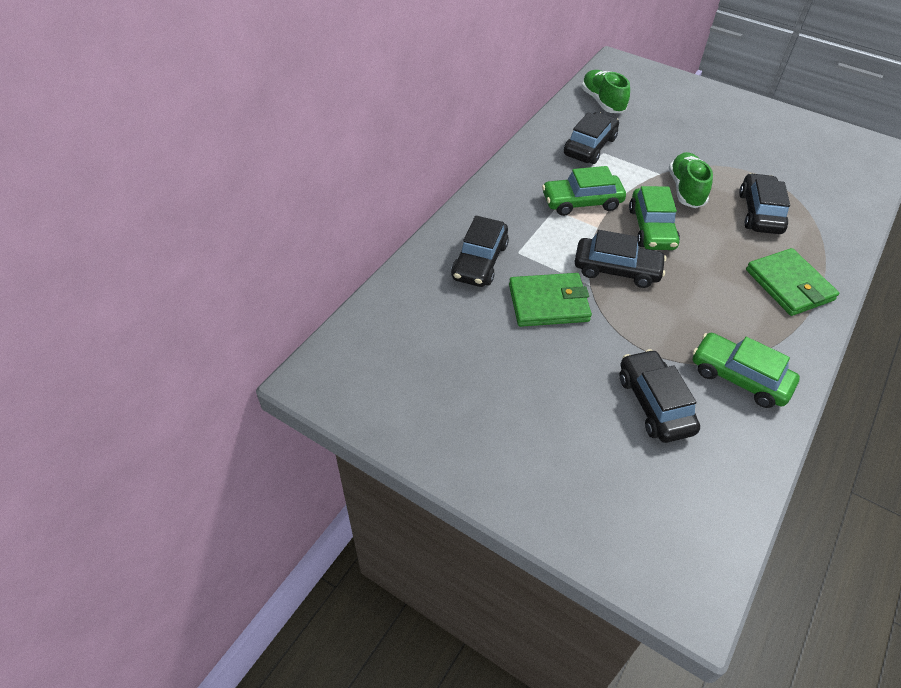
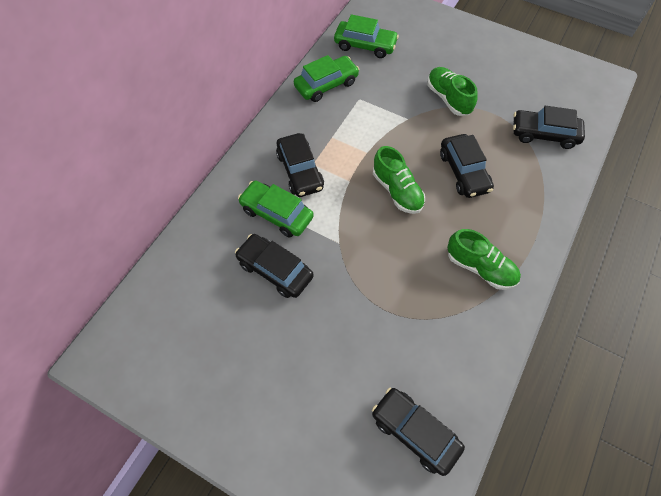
green shoe: [581,70,630,113] [669,152,713,208] = 2 -> [373,146,425,214] [427,67,478,116] [447,229,521,290] = 3
green wallet: [509,273,592,327] [746,248,839,316] = 2 -> none = 0

